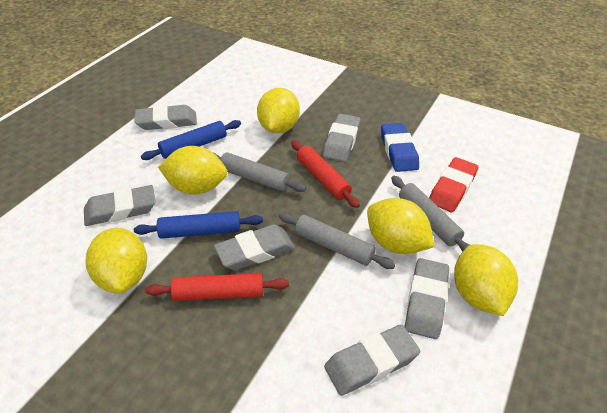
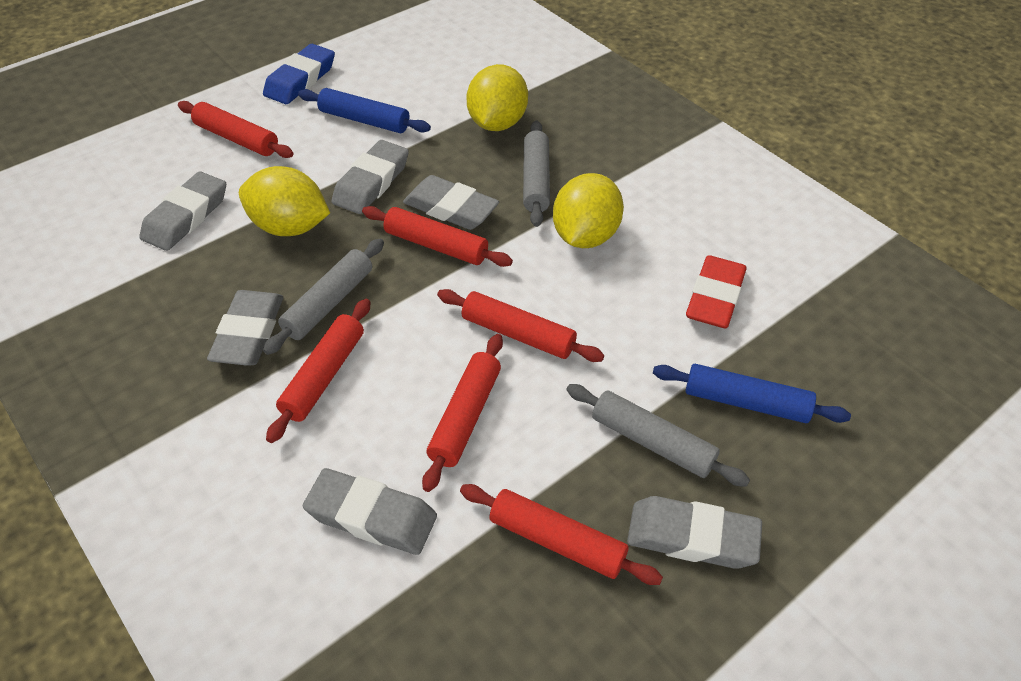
red rolling pin: [145,273,289,301] [291,140,360,208] = 2 -> [178,101,294,158] [266,299,370,443] [362,206,513,267] [422,334,503,492] [437,289,604,362] [460,484,663,585] = 6
yellow lemon: [86,228,147,294] [158,146,227,195] [257,88,300,133] [367,198,434,254] [454,244,518,316] = 5 -> [239,166,330,236] [467,64,528,131] [553,173,624,248] = 3

